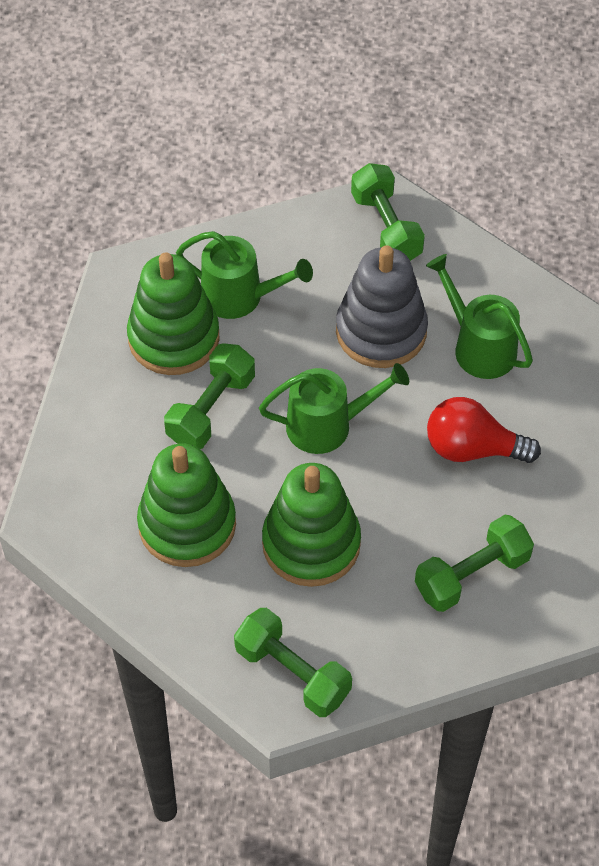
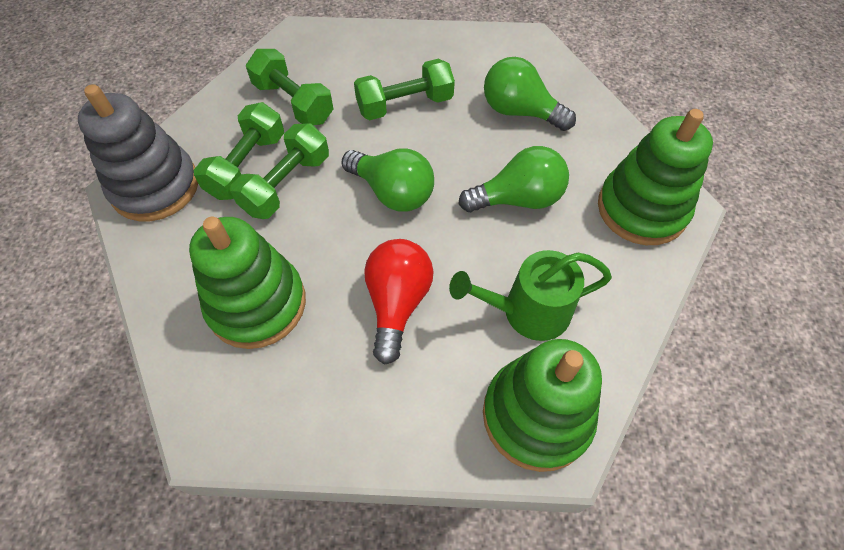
green light bulb: none = 0 -> [341,148,434,212] [459,146,569,212] [484,57,576,131] = 3
green watering can: [176,231,313,319] [259,363,409,454] [426,254,533,379] = 3 -> [449,250,612,341] = 1

